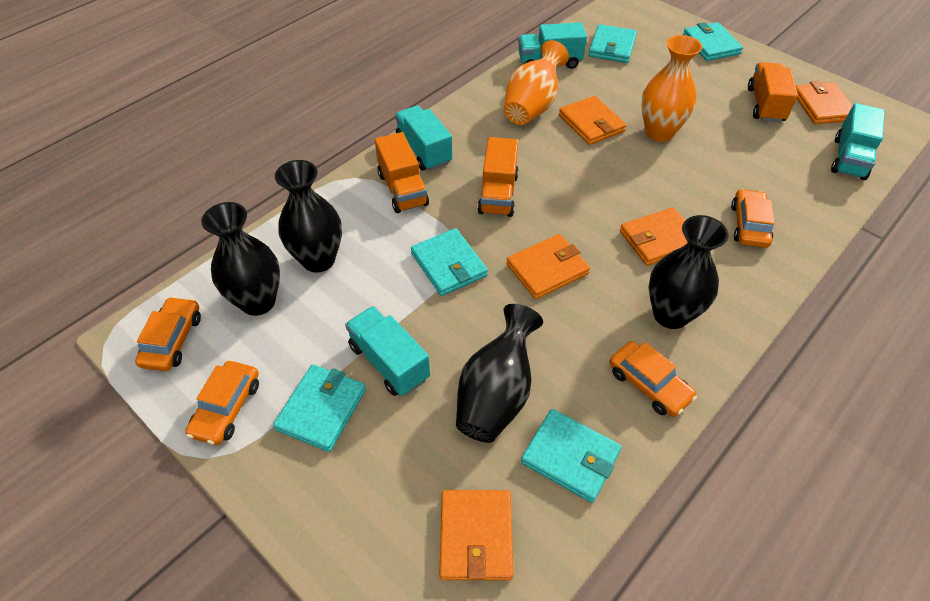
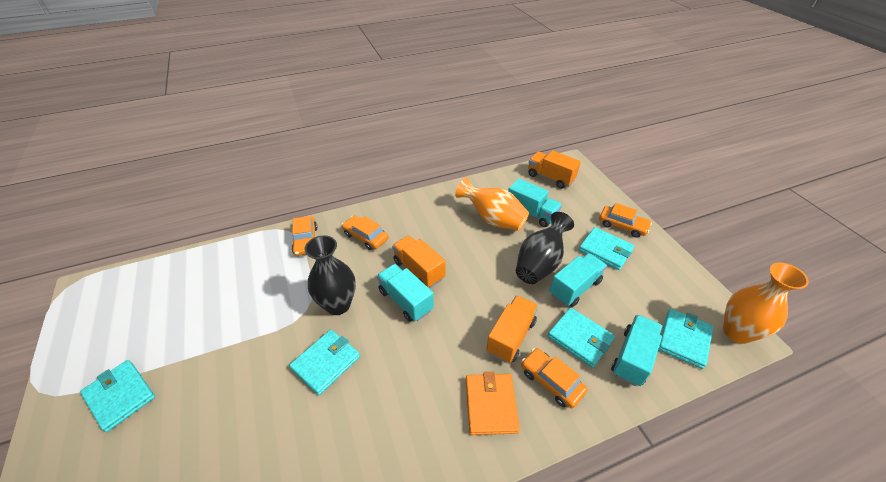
black vase: [201,202,280,316] [275,160,342,273] [456,304,543,443] [649,215,729,329] = 4 -> [304,235,356,315] [516,212,574,284] = 2
orange wallet: [440,490,514,581] [506,234,590,299] [559,96,627,145] [620,207,687,266] [796,81,853,124] = 5 -> [466,372,520,435] = 1

